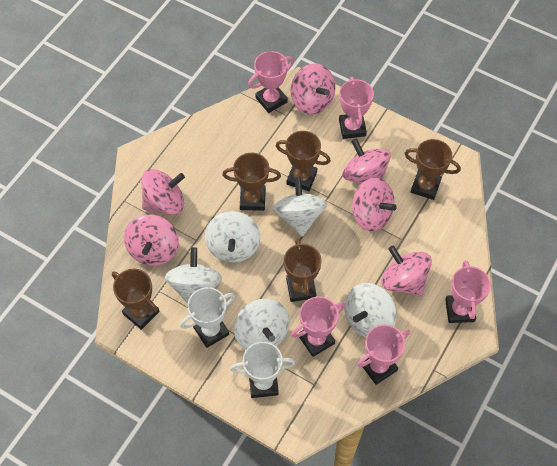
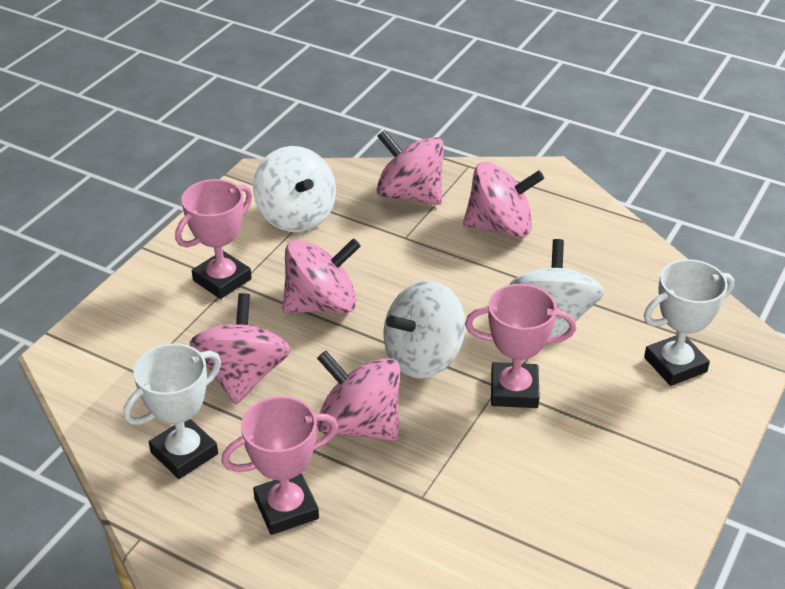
brown trophy: [112,269,160,330] [222,153,281,211] [276,131,331,191] [284,238,322,302] [404,139,461,200] = 5 -> none = 0
pink spinning top: [124,214,179,266] [141,169,185,215] [291,63,335,115] [342,138,391,184] [352,177,397,232] [381,246,432,296] = 6 -> [189,293,290,405] [283,238,361,313] [317,351,400,441] [376,130,444,205] [463,162,544,238] = 5
pink trophy: [248,51,294,113] [291,296,345,357] [339,77,374,139] [357,325,410,385] [445,260,491,323] = 5 -> [175,179,252,299] [222,396,338,535] [465,284,576,408] = 3
white spinning top: [165,247,222,304] [205,211,260,263] [234,299,290,349] [273,177,327,237] [345,283,397,337] = 5 -> [253,146,336,232] [383,281,465,378] [509,239,604,344] = 3

